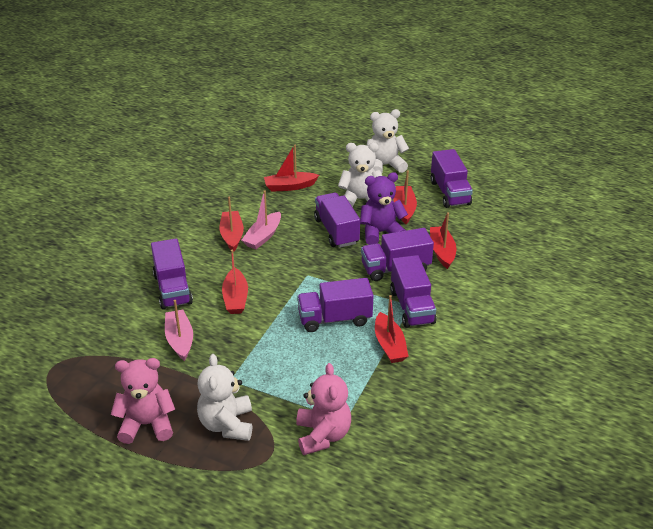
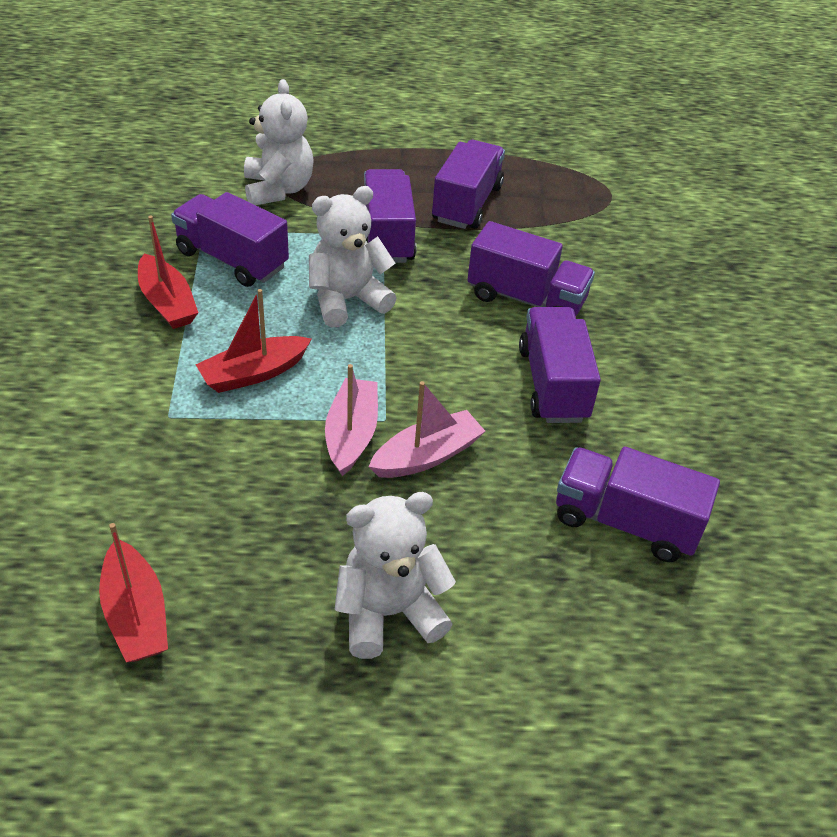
pink teddy bear: [111,358,175,444] [296,363,351,455] = 2 -> none = 0
purple teddy bear: [360,172,408,245] = 1 -> none = 0
red boat: [219,197,244,252] [222,249,248,314] [264,145,319,192] [375,295,409,363] [394,170,417,224] [430,212,456,269] = 6 -> [99,523,168,662] [138,215,199,329] [195,289,311,393] = 3

